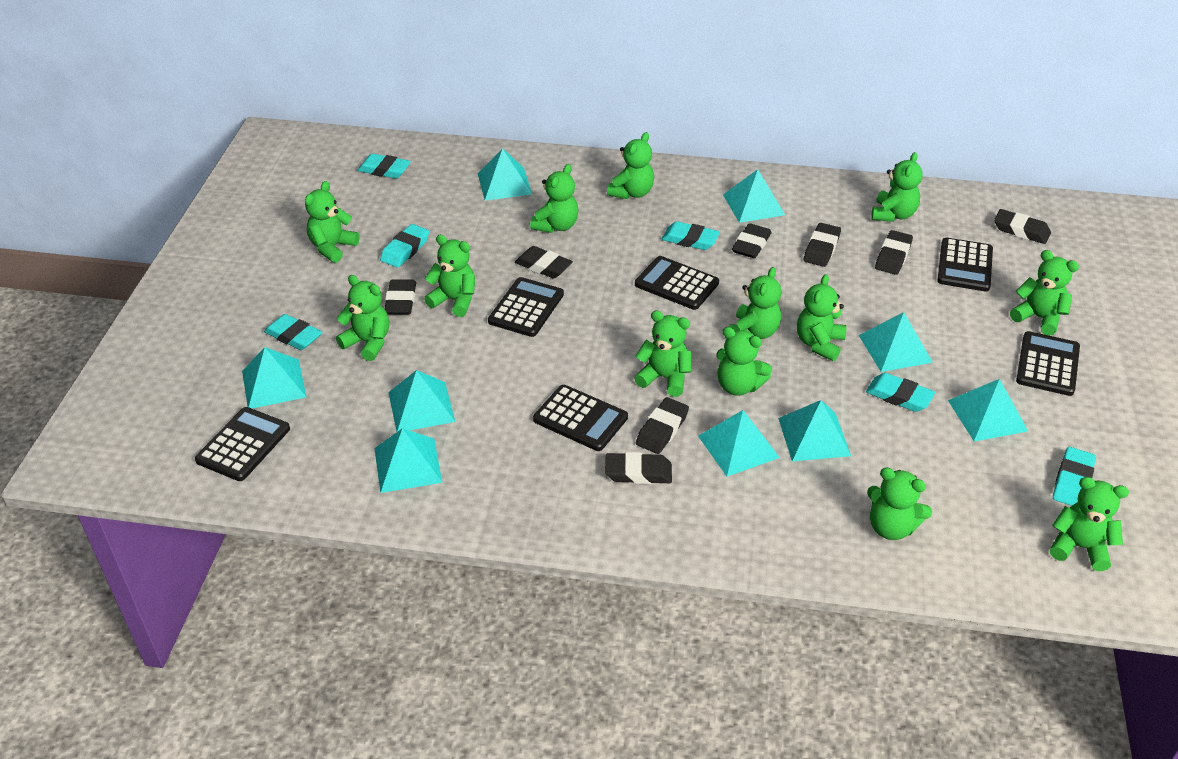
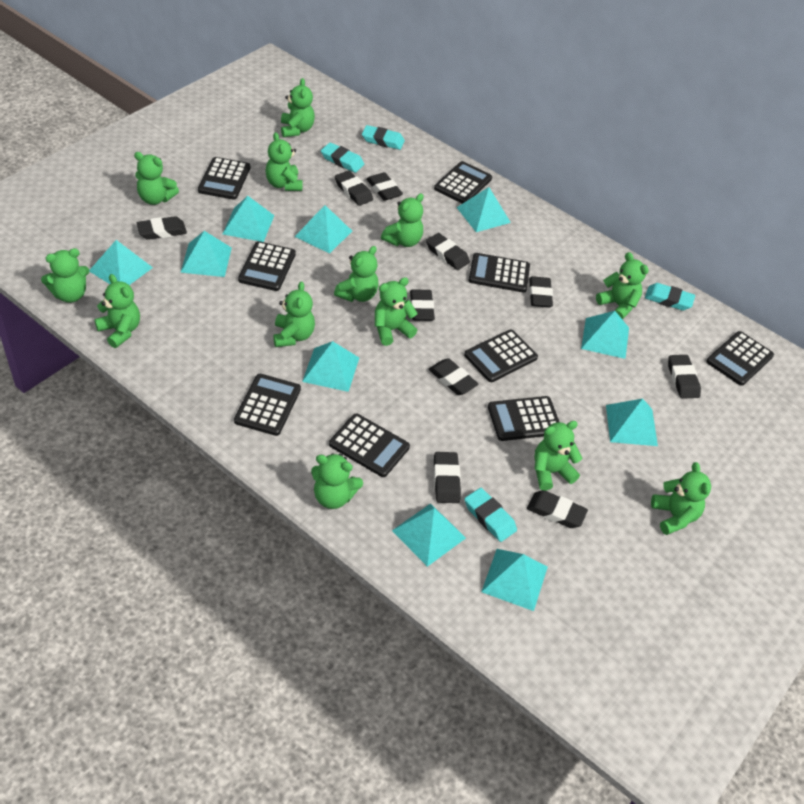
black calculator: [195,407,290,481] [488,277,564,337] [533,385,628,451] [635,256,719,310] [937,238,993,291] [1016,331,1080,396] = 6 -> [198,157,250,200] [234,374,301,436] [238,241,296,291] [329,414,410,477] [434,161,492,204] [464,330,538,382] [469,253,530,293] [488,396,559,441] [706,331,774,386] = 9
black eraser: [385,279,416,315] [515,246,573,278] [605,452,672,484] [636,397,689,454] [732,223,772,258] [804,223,841,267] [875,230,913,275] [994,209,1051,244] = 8 -> [137,216,187,240] [335,170,373,206] [366,172,403,201] [410,289,435,321] [426,233,470,270] [429,358,479,395] [434,452,461,503] [527,490,588,528] [529,276,553,307] [668,355,701,399] = 10
turquoise eraser: [264,314,322,350] [357,154,411,179] [380,224,429,268] [661,221,720,250] [866,373,935,412] [1053,447,1096,506] = 6 -> [321,143,364,173] [362,125,405,150] [465,488,517,542] [645,283,695,310] = 4
turquoise pyramid: [242,347,306,409] [374,428,442,493] [388,370,455,432] [477,148,532,201] [698,410,780,477] [723,169,785,223] [778,400,851,461] [859,312,933,372] [948,379,1028,441] = 9 -> [89,240,153,285] [180,231,232,277] [223,196,275,242] [295,205,352,254] [302,341,359,392] [392,503,466,567] [456,187,511,232] [481,549,548,611] [581,311,629,359] [606,398,658,446] = 10

